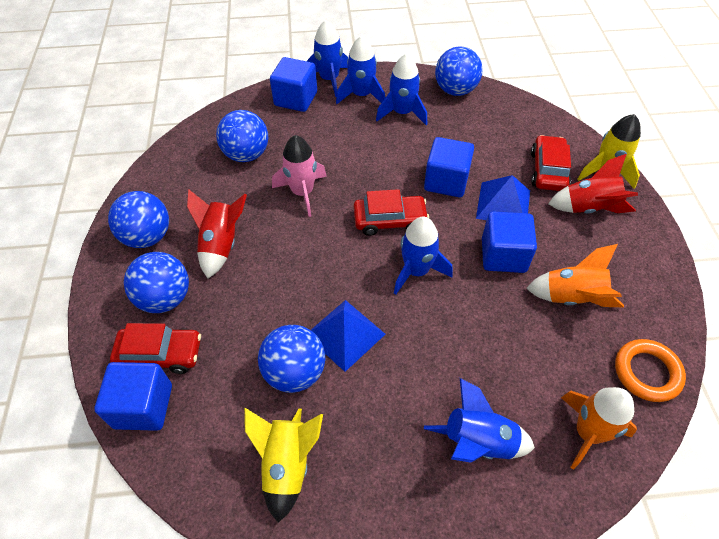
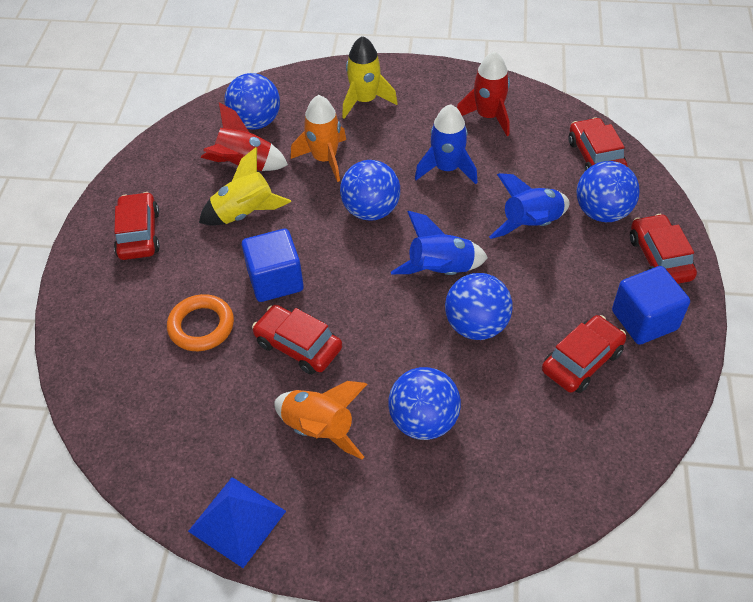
blue cube: [94,362,172,431] [270,57,317,112] [424,137,474,197] [482,212,537,273] = 4 -> [242,229,304,302] [612,266,690,345] = 2
blue pyramid: [311,300,385,372] [476,175,530,220] = 2 -> [188,477,286,568] = 1
blue rocket: [307,20,348,97] [336,36,385,104] [376,53,427,125] [394,217,452,295] [424,378,535,463] = 5 -> [391,211,488,275] [415,104,478,184] [489,173,569,239] = 3
pink rocket: [272,135,327,217] = 1 -> none = 0
red car: [110,323,201,374] [354,189,429,236] [531,135,571,191] = 3 -> [114,192,160,260] [252,305,342,375] [542,315,626,393] [569,117,628,171] [630,214,697,284] = 5

